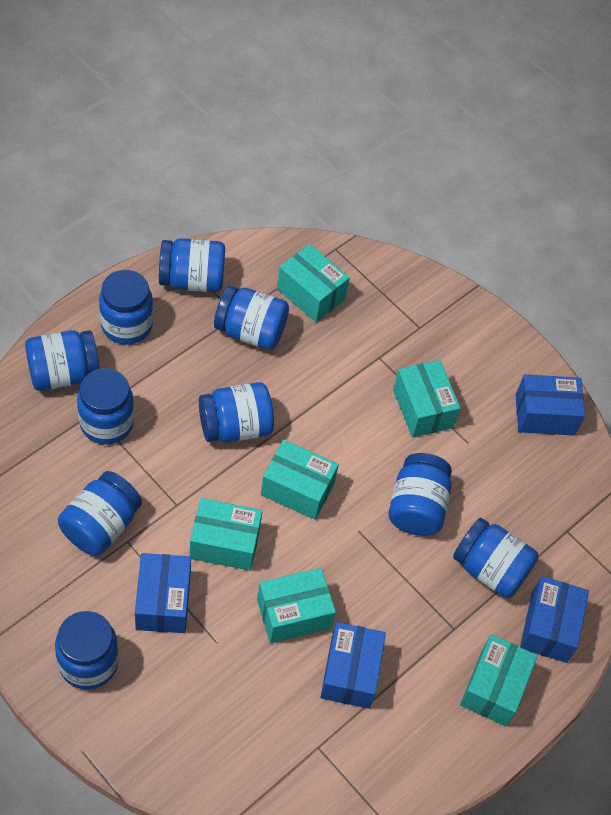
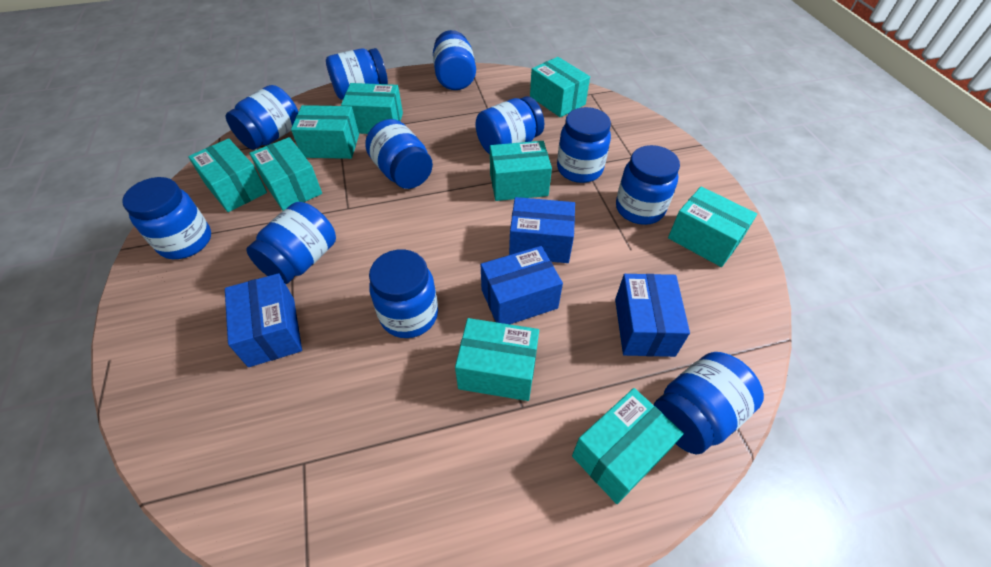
blue jar: [25,330,100,391] [55,611,119,690] [58,471,142,556] [77,368,134,445] [99,270,153,345] [159,238,225,292] [199,382,274,443] [214,286,289,350] [389,453,452,536] [453,518,539,598] = 10 -> [122,177,211,259] [225,85,298,150] [246,202,336,284] [326,48,388,100] [365,119,433,189] [369,249,438,338] [433,30,476,90] [475,96,544,154] [557,107,611,183] [616,145,680,225] [654,352,764,454] = 11
turquoise box: [190,498,263,571] [257,568,336,644] [261,440,339,520] [277,244,350,322] [393,360,461,438] [460,634,538,726] = 6 -> [188,138,267,212] [249,137,322,211] [291,105,359,159] [341,83,403,134] [455,318,539,401] [490,141,552,201] [530,57,590,118] [572,388,684,504] [668,186,757,267] = 9

